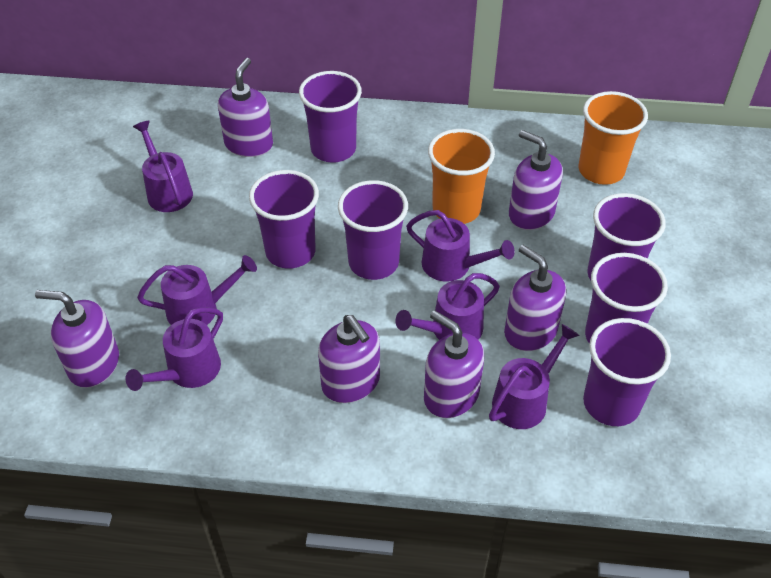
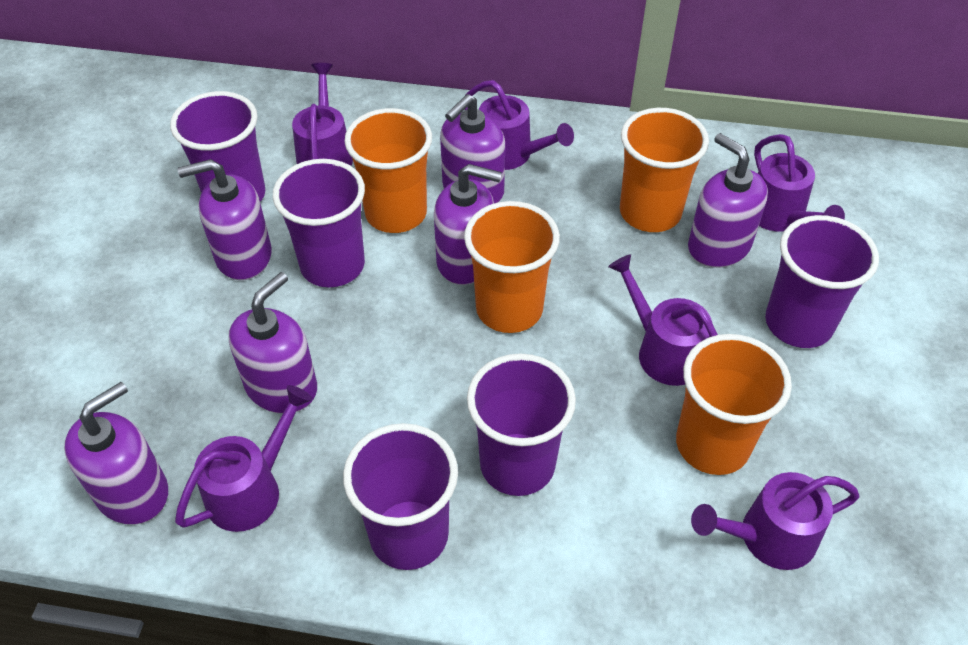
orange cup: [428,129,495,224] [579,91,648,185] = 2 -> [345,108,432,233] [464,201,560,333] [620,108,709,232] [676,334,792,475] = 4
purple cup: [249,170,319,269] [299,71,362,163] [338,180,408,280] [583,318,671,426] [585,253,668,344] [587,193,665,280] = 6 -> [170,91,265,202] [273,159,365,288] [343,423,458,570] [467,353,576,496] [765,215,879,348] = 5

